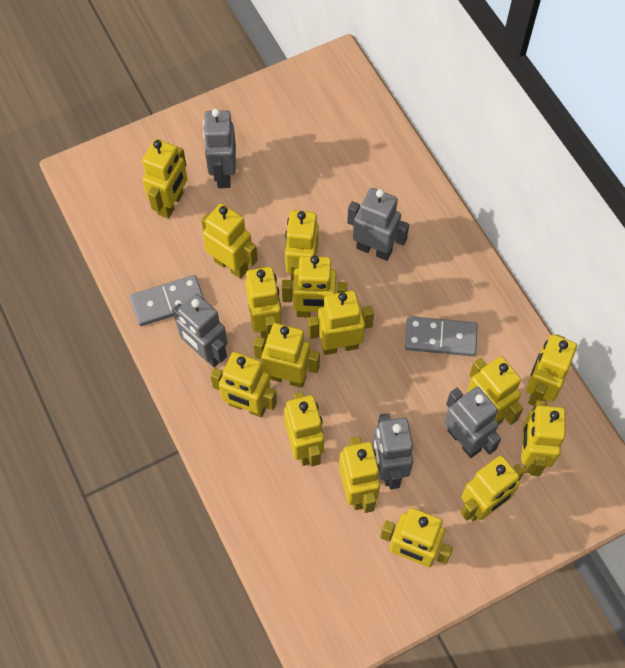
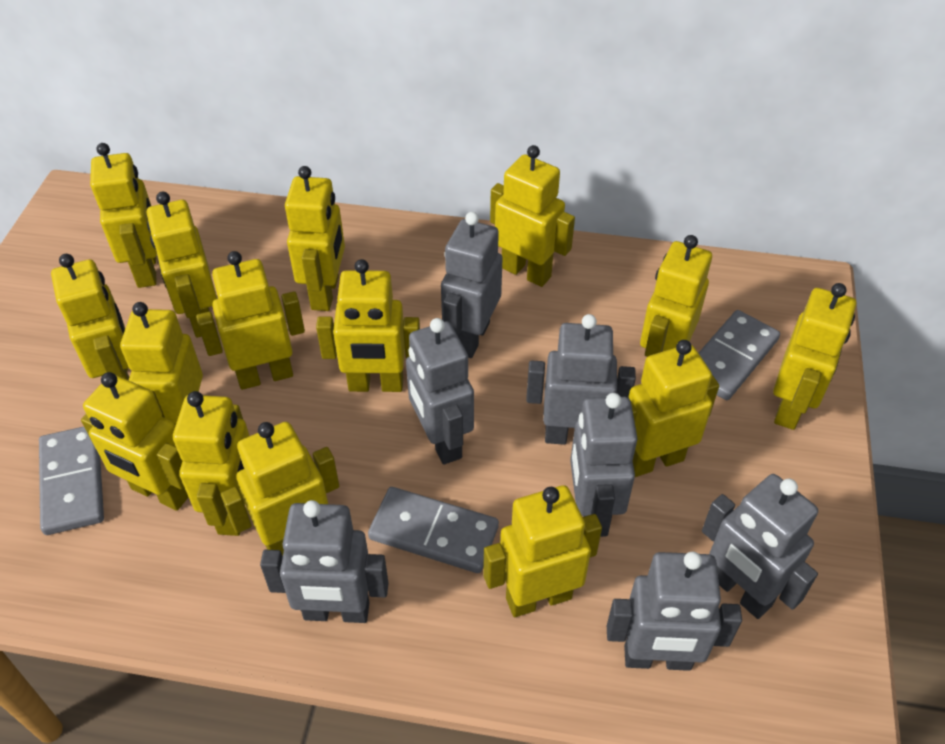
grey domino: [130,275,205,326] [405,316,478,356] = 2 -> [39,427,104,535] [368,487,499,573] [699,310,780,400] = 3
grey robot: [173,294,228,367] [203,109,236,188] [347,188,409,261] [373,413,413,489] [444,387,501,458] = 5 -> [260,500,388,623] [406,318,474,465] [441,212,503,358] [526,314,636,445] [570,393,638,537] [607,552,742,671] [702,474,818,619] = 7

